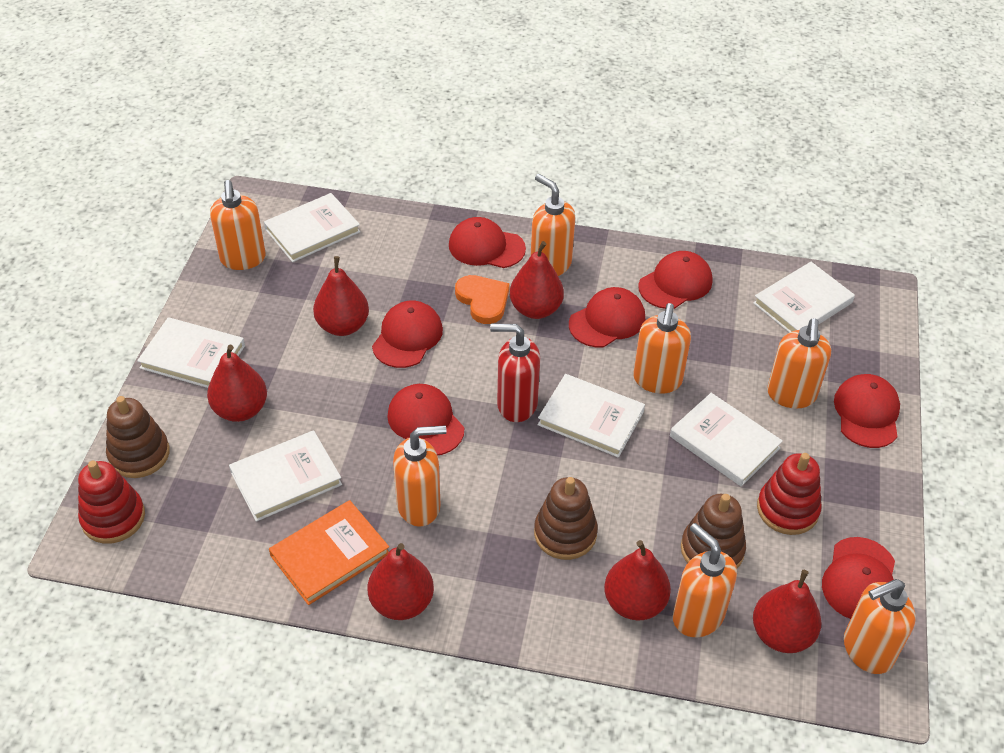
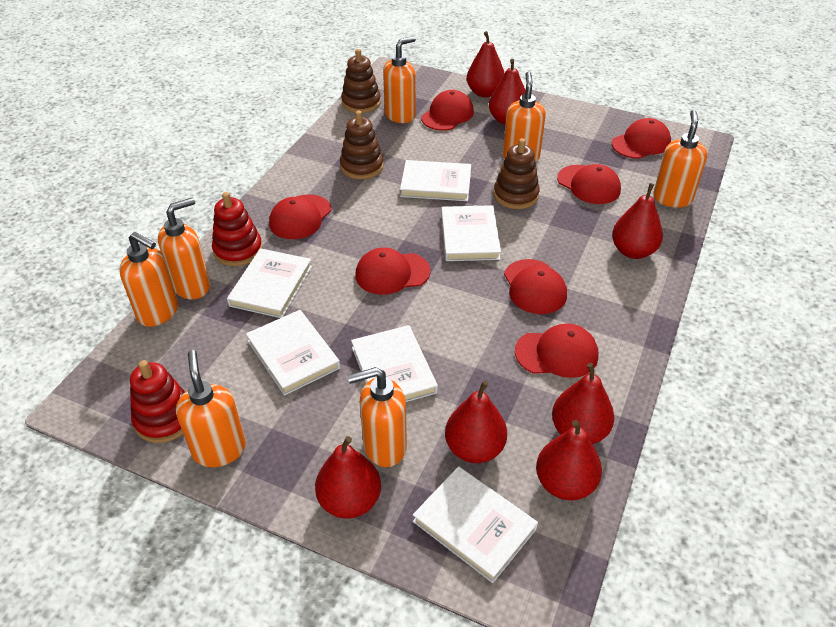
orange book: [269,500,389,605] = 1 -> none = 0
orange heart: [455,275,510,324] = 1 -> none = 0
red pear: [207,345,267,422] [313,256,369,336] [368,543,434,620] [510,241,564,319] [604,540,671,621] [753,570,821,653] = 6 -> [315,436,381,519] [445,381,507,463] [467,31,505,97] [489,59,526,125] [536,420,602,500] [552,363,614,444] [612,183,663,259] = 7
red soap dispenser: [490,324,540,422] = 1 -> none = 0

